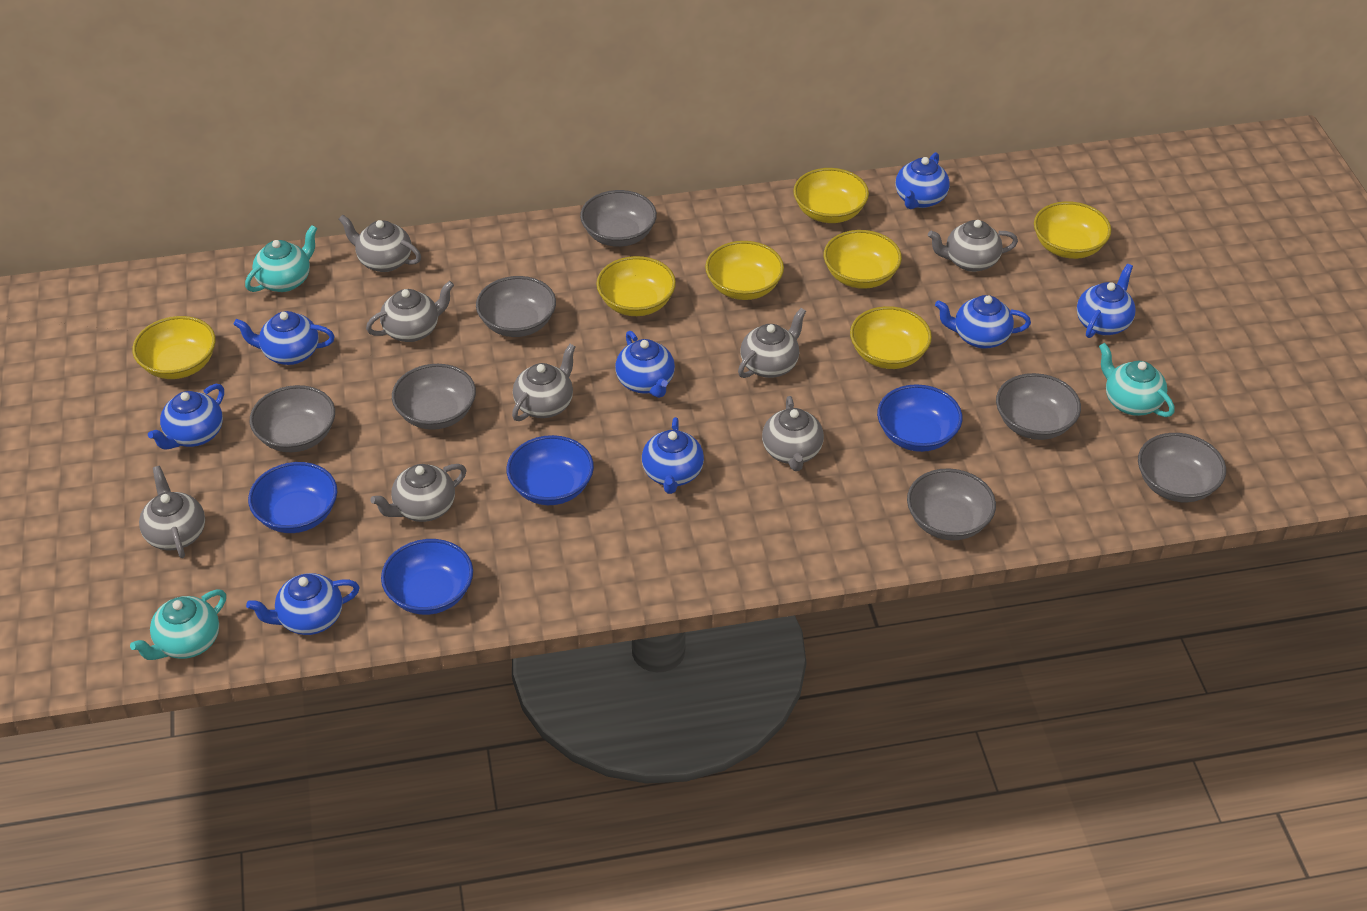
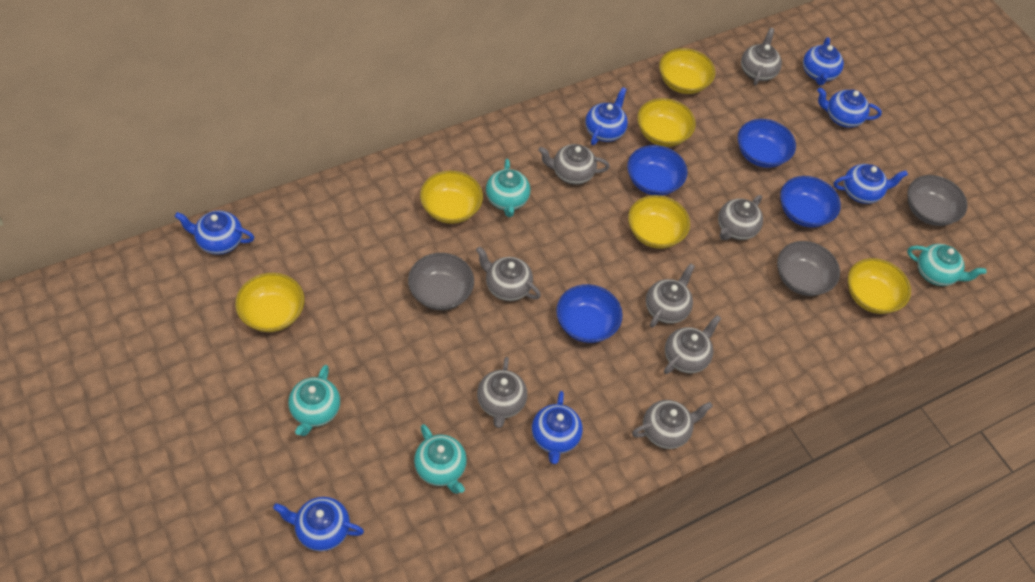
blue teapot: [148,384,224,450] [234,311,335,365] [246,573,360,635] [615,331,675,398] [642,417,704,494] [896,152,950,209] [935,295,1031,349] [1077,264,1136,338] = 8 -> [175,211,254,255] [273,497,364,551] [532,391,583,464] [585,87,628,145] [803,37,844,85] [817,87,882,128] [834,164,908,204] = 7
grey bowl: [250,385,335,452] [392,364,476,430] [476,276,556,337] [580,190,657,247] [907,468,996,540] [996,373,1081,440] [1138,433,1226,502] = 7 -> [408,253,474,310] [777,241,840,296] [908,175,968,226] = 3
turquoise teapot: [130,589,226,660] [245,225,318,292] [1099,343,1175,417] = 3 -> [288,365,340,436] [414,424,467,494] [486,159,530,217] [907,244,987,286] = 4
yellow bowl: [132,316,216,379] [596,256,676,316] [705,241,784,300] [793,168,869,223] [824,230,902,289] [850,306,932,369] [1034,201,1111,259] = 7 -> [235,273,304,332] [420,171,483,224] [628,195,690,249] [637,98,696,147] [659,48,715,94] [848,258,911,314] = 6

